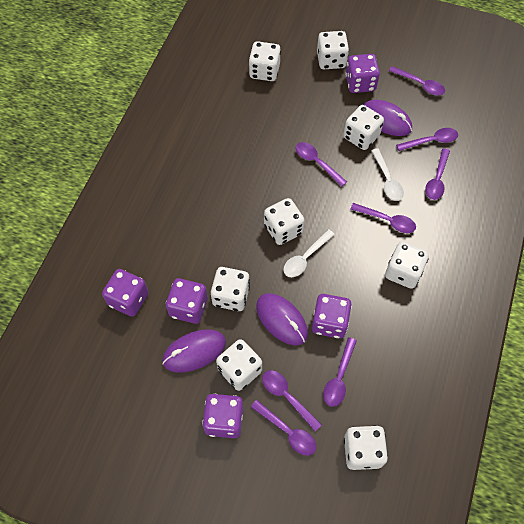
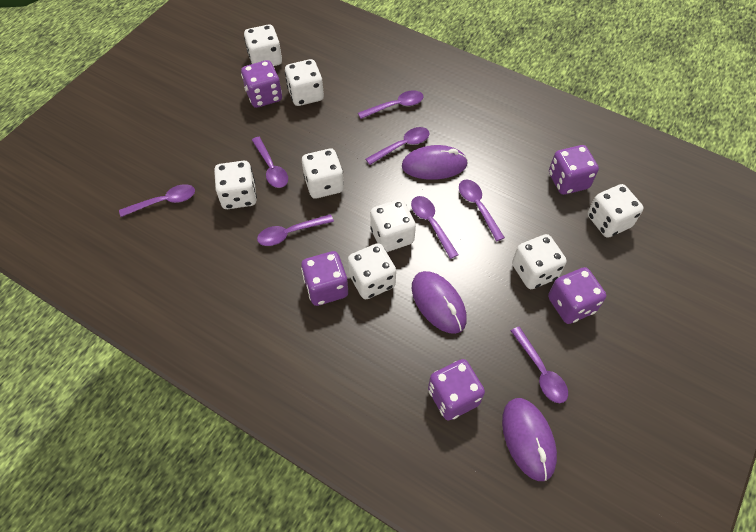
white spoon: [283,229,335,277] [371,148,404,201] = 2 -> none = 0

